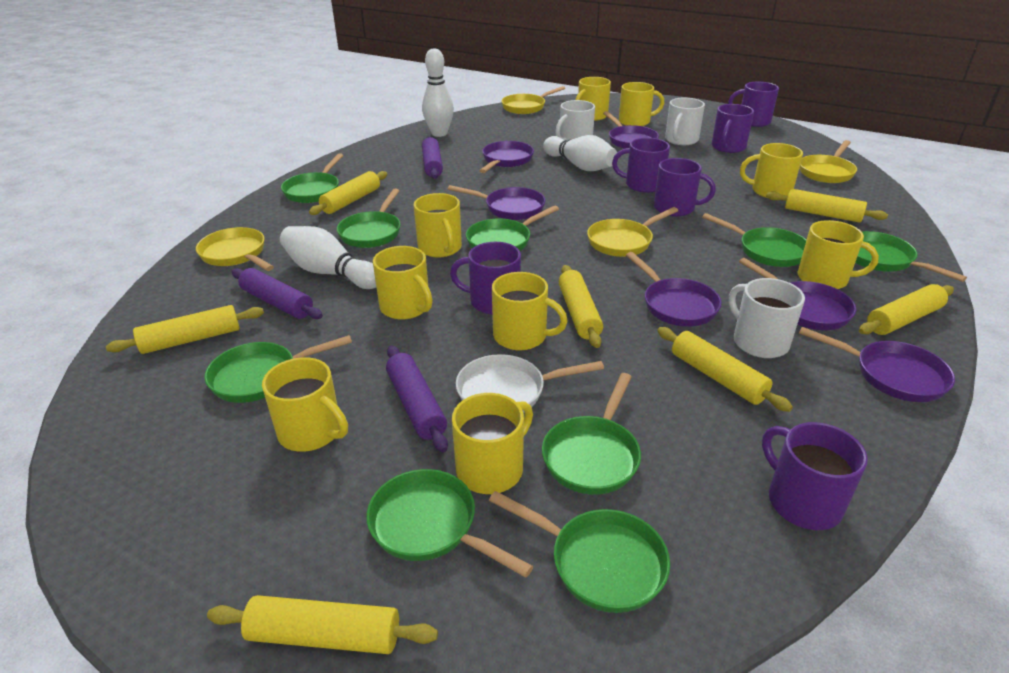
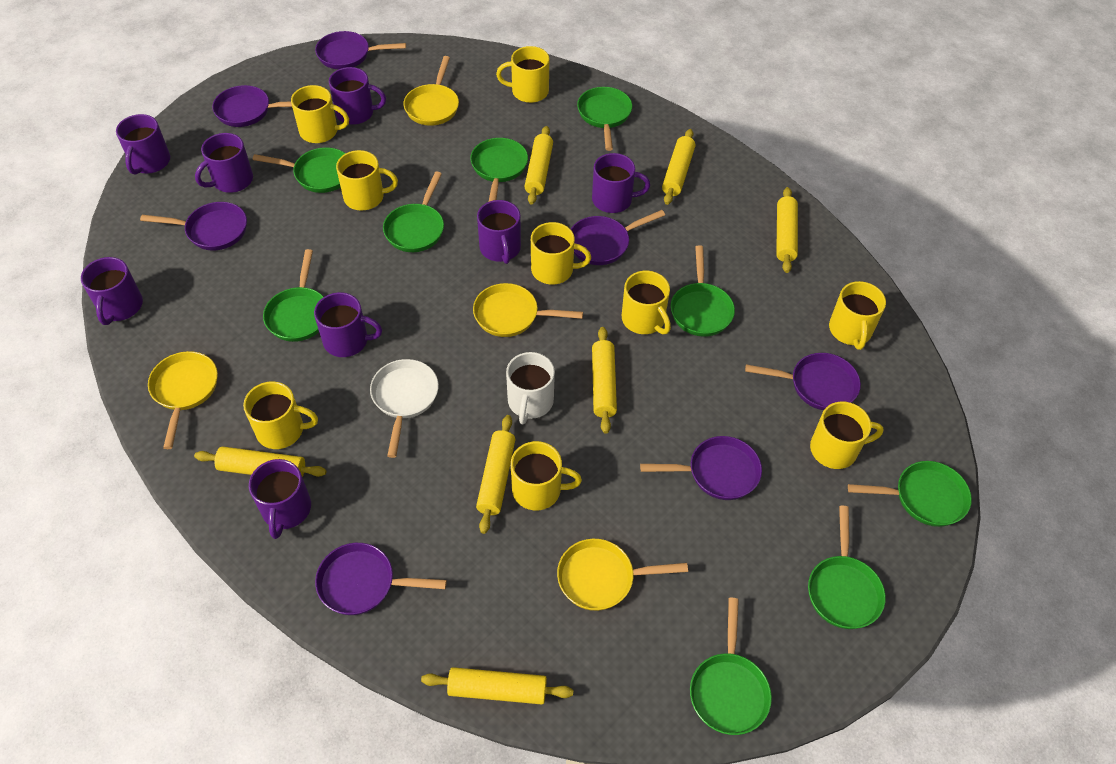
purple mug: [450,242,521,315] [612,138,670,193] [654,158,716,216] [712,104,754,153] [728,82,779,127] [762,422,868,530] = 6 -> [81,257,143,325] [116,114,170,175] [195,133,253,193] [249,459,311,539] [314,292,382,357] [329,67,386,125] [477,200,521,264] [592,153,650,213] = 8
purple pan: [448,185,545,220] [479,141,534,173] [603,111,659,149] [626,252,722,327] [739,258,856,330] [799,327,955,402] = 6 -> [140,202,247,251] [212,85,292,127] [315,31,406,69] [315,543,447,615] [571,210,665,265] [640,436,762,500] [745,353,861,410] = 7
purple rolling pin: [231,268,323,319] [386,345,448,453] [422,137,443,179] = 3 -> none = 0
white bowling pin: [280,226,376,289] [422,48,454,137] [543,135,617,171] = 3 -> none = 0
white mug: [555,100,595,140] [665,98,705,145] [729,278,805,358] = 3 -> [506,352,555,424] = 1

